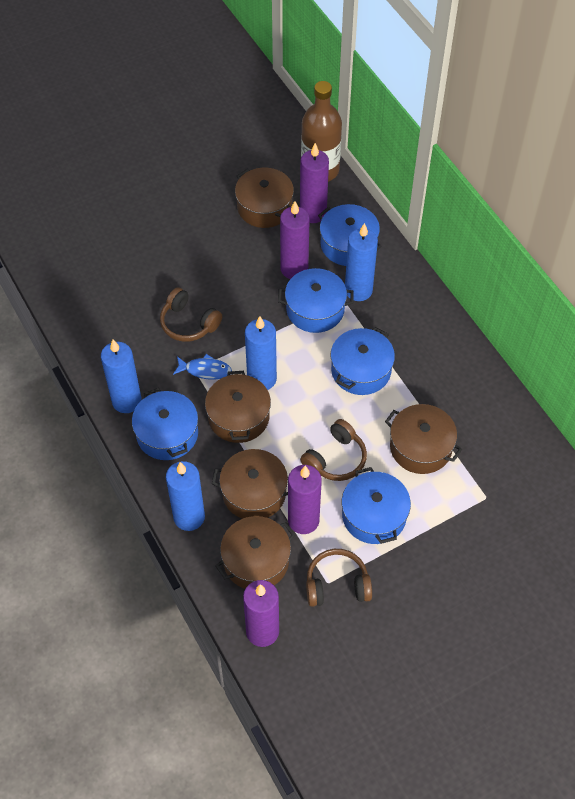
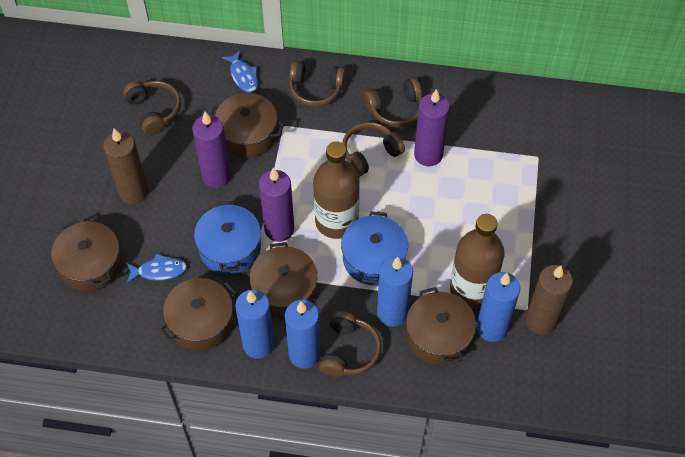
blue fish: [173,354,232,380] = 1 -> [126,254,187,283] [222,50,258,93] = 2
blue pot: [132,388,198,460] [278,268,353,333] [318,204,382,266] [330,327,395,395] [342,467,411,544] = 5 -> [194,201,261,274] [341,211,408,285] = 2
brown bottle: [301,81,342,182] = 1 -> [314,141,360,239] [450,214,505,308] = 2
brown candle: none = 0 -> [103,128,148,204] [526,265,573,335] = 2
brown headphones: [160,287,222,342] [300,419,367,481] [306,549,372,607] = 3 -> [123,81,181,135] [289,61,346,107] [319,311,381,377] [343,122,405,177] [364,78,422,128] = 5
purple candle: [243,580,279,647] [280,201,310,279] [288,465,322,534] [300,143,329,223] = 4 -> [192,112,231,188] [259,168,294,242] [414,89,450,166] = 3

